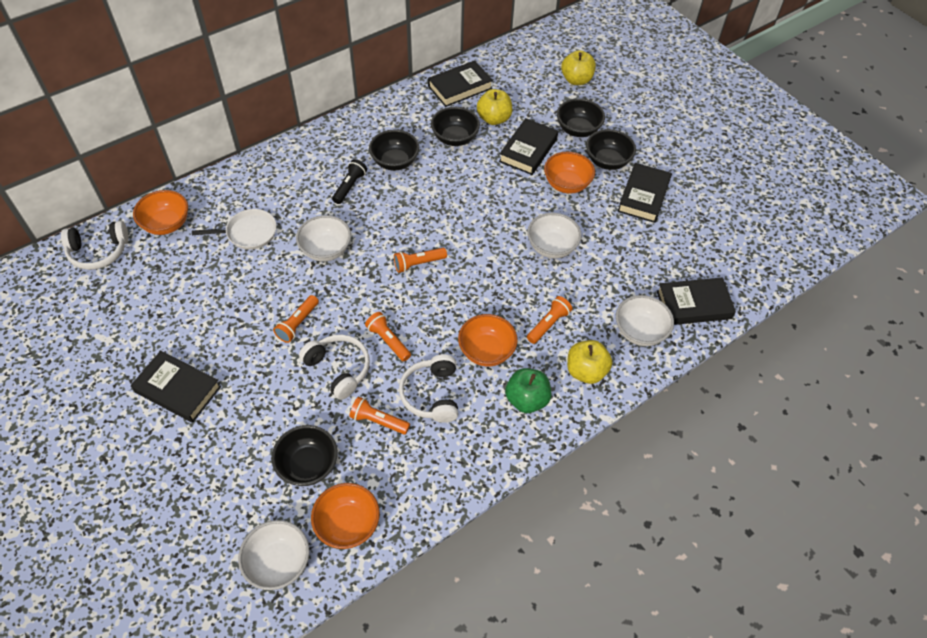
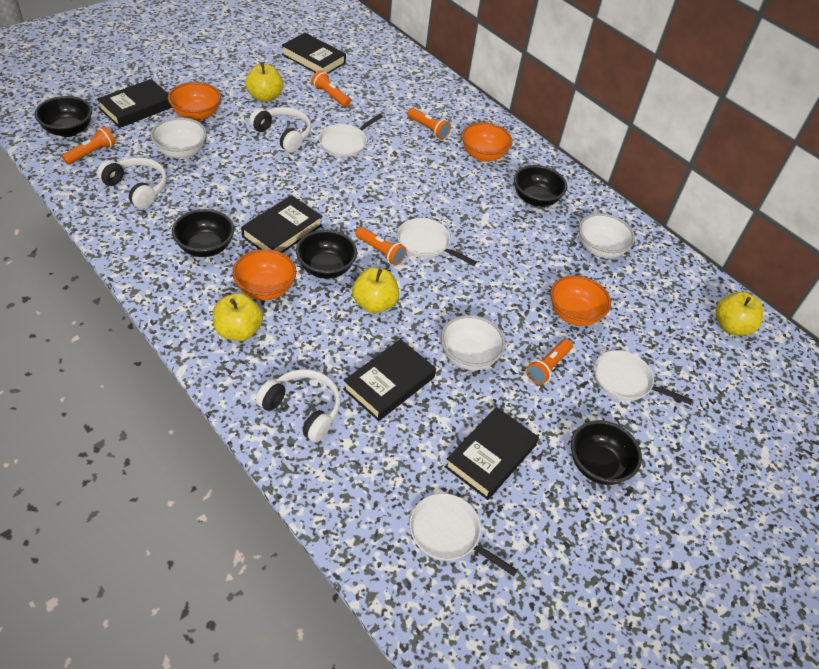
black flashlight: [332,159,367,204] = 1 -> none = 0
green apple: [505,368,551,413] = 1 -> none = 0
white bowl: [238,520,309,590] [296,215,351,262] [527,213,582,258] [616,295,674,346] = 4 -> [150,117,207,159] [440,315,506,370] [579,213,635,258] = 3
white pan: [192,209,277,250] = 1 -> [319,114,383,157] [397,218,476,266] [410,493,518,576] [594,350,693,405] = 4
yellow apple: [477,89,512,125] [561,50,596,85] [567,340,612,384] = 3 -> [213,293,263,341] [245,62,283,102] [352,267,399,313] [715,292,763,336] = 4

